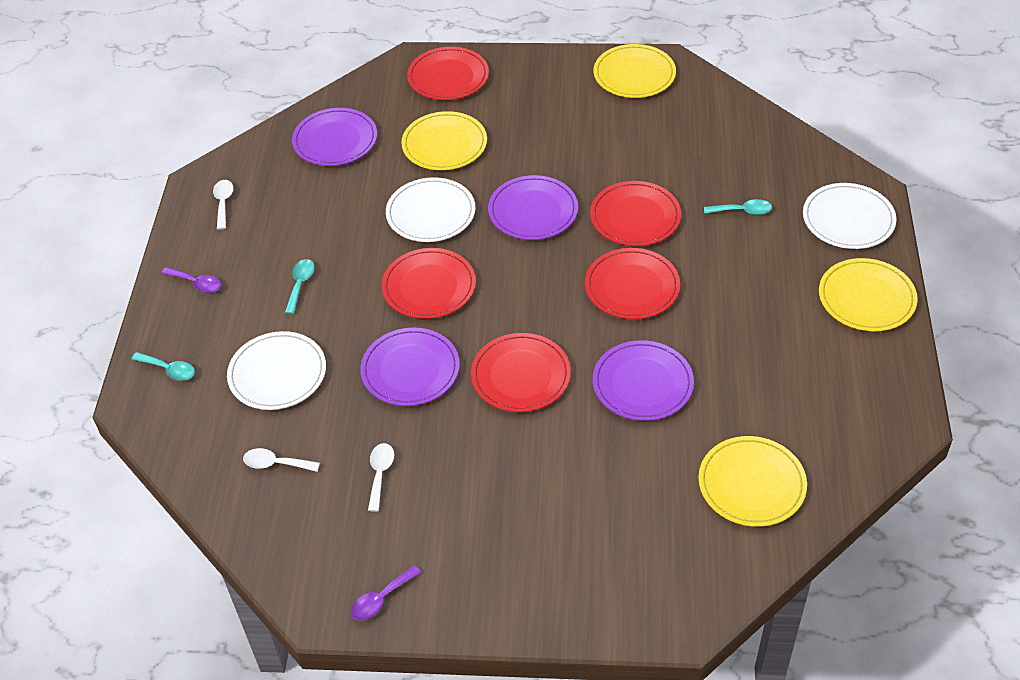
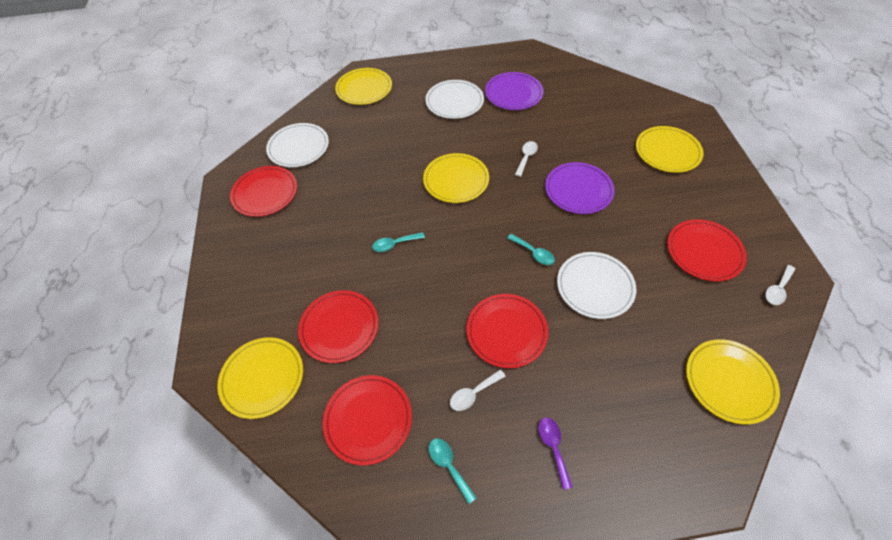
purple plate: [292,108,377,166] [360,328,460,406] [488,175,578,240] [593,340,694,421] = 4 -> [485,72,543,110] [545,162,615,214] = 2
purple spoon: [161,267,221,293] [351,565,422,621] = 2 -> [538,418,572,490] = 1
yellow plate: [401,111,487,170] [594,44,676,98] [699,436,807,527] [819,258,918,331] = 4 -> [217,337,303,419] [335,68,392,105] [423,153,489,203] [636,126,703,173] [686,339,780,425] = 5

